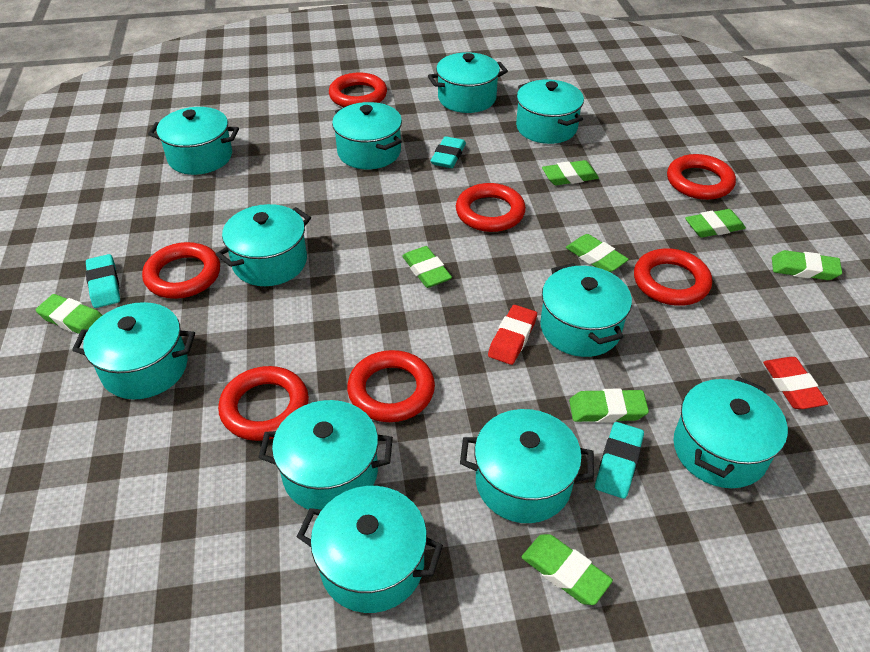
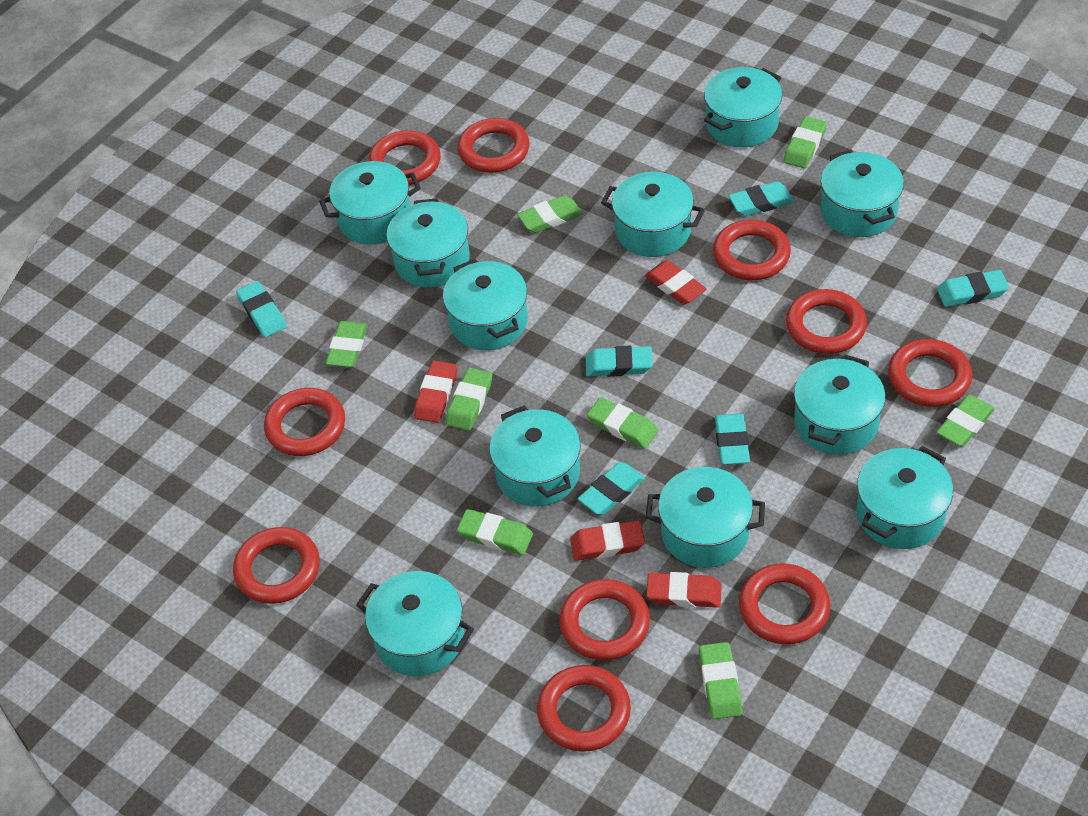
red eraser: [488,305,537,365] [763,357,828,409] = 2 -> [414,361,457,423] [570,521,645,561] [645,260,707,305] [646,572,722,608] = 4
red ring: [142,242,220,299] [218,366,309,441] [329,72,387,107] [347,350,435,422] [456,183,526,232] [634,248,712,306] [667,154,736,200] = 7 -> [233,527,320,604] [264,388,345,456] [369,130,441,185] [458,118,529,173] [537,665,631,752] [560,579,650,660] [713,220,791,280] [739,563,830,644] [786,289,867,354] [888,339,972,407] = 10
turquoise eraser: [86,254,120,308] [431,136,466,168] [595,422,644,499] = 3 -> [236,281,287,337] [578,462,645,515] [586,346,653,377] [715,413,750,465] [728,181,794,216] [937,270,1009,307] = 6

